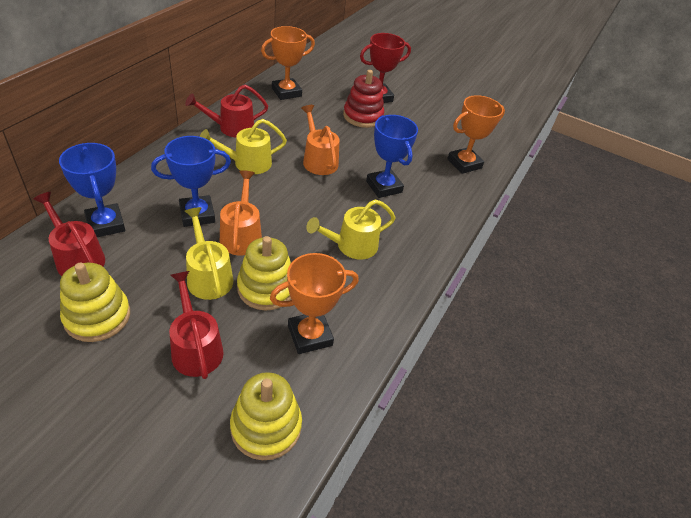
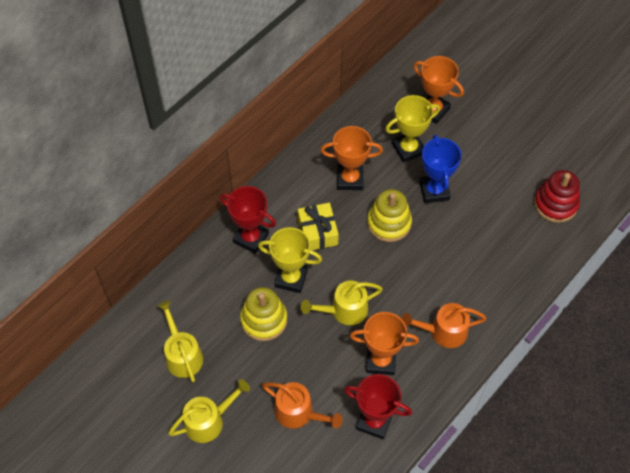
blue trophy: [59,143,125,237] [151,136,231,227] [366,115,418,198] = 3 -> [420,135,462,203] = 1
red trophy: [360,33,411,103] = 1 -> [220,186,276,254] [344,374,412,439] = 2
red watering can: [33,192,105,276] [169,271,224,379] [185,85,268,138] = 3 -> none = 0
yellow gift: none = 0 -> [298,203,339,250] = 1
yellow stacking toy: [60,263,130,342] [230,372,302,460] [237,236,291,311] = 3 -> [240,287,287,341] [367,189,412,242] = 2
yellow trophy: none = 0 -> [258,227,322,293] [385,95,440,163] = 2

